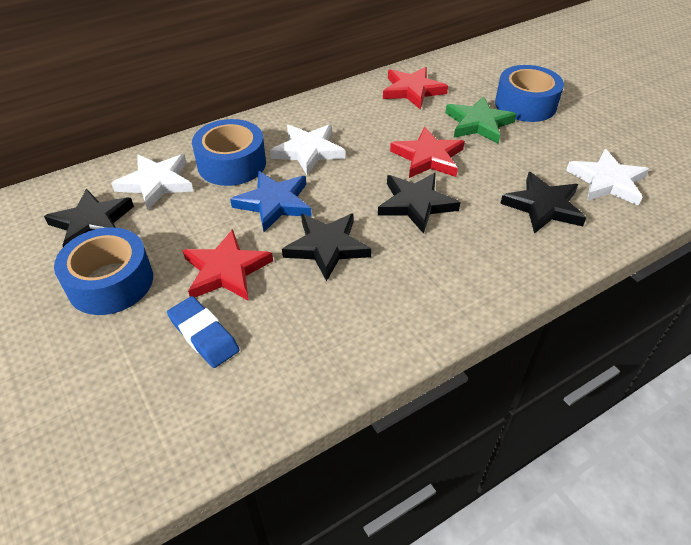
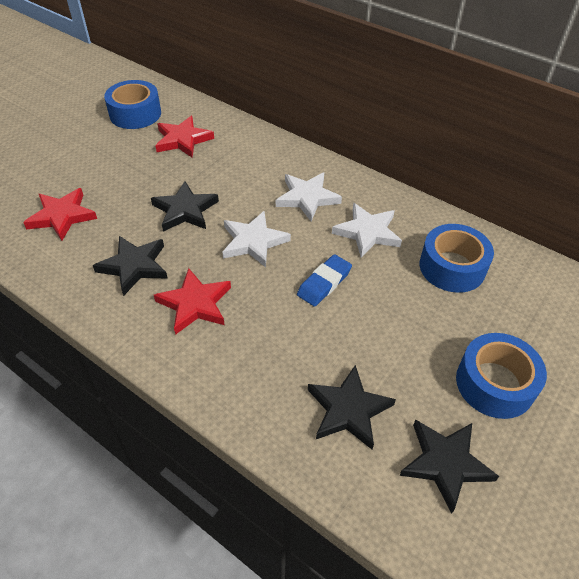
blue star: [230,171,312,232] = 1 -> none = 0
green star: [445,96,517,144] = 1 -> none = 0

